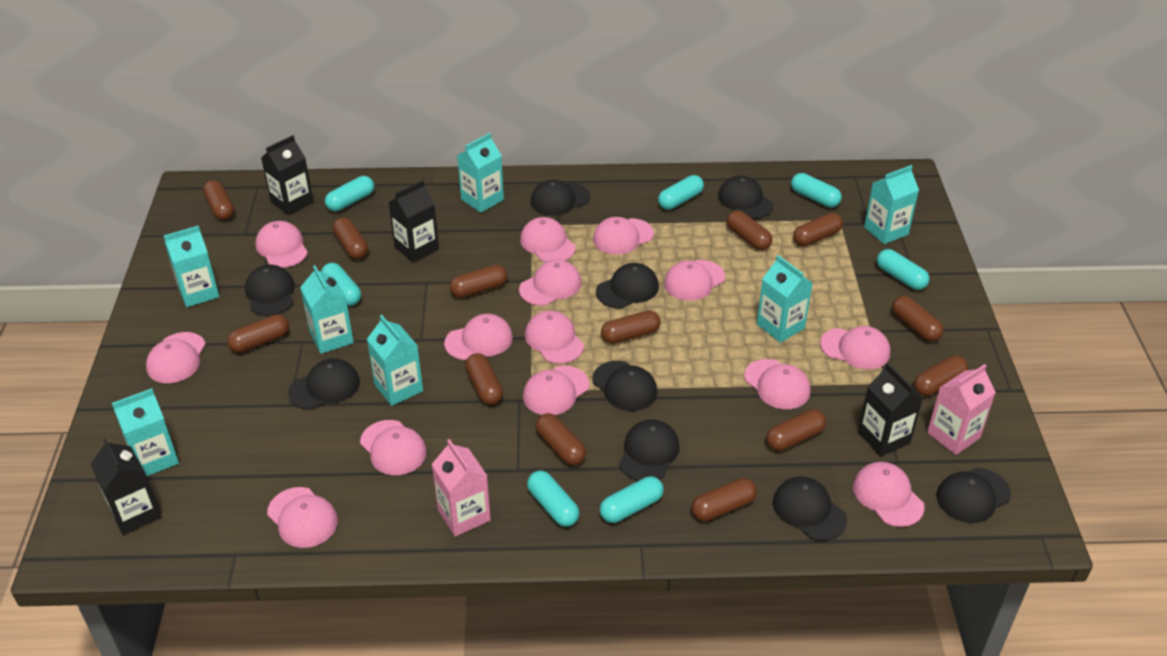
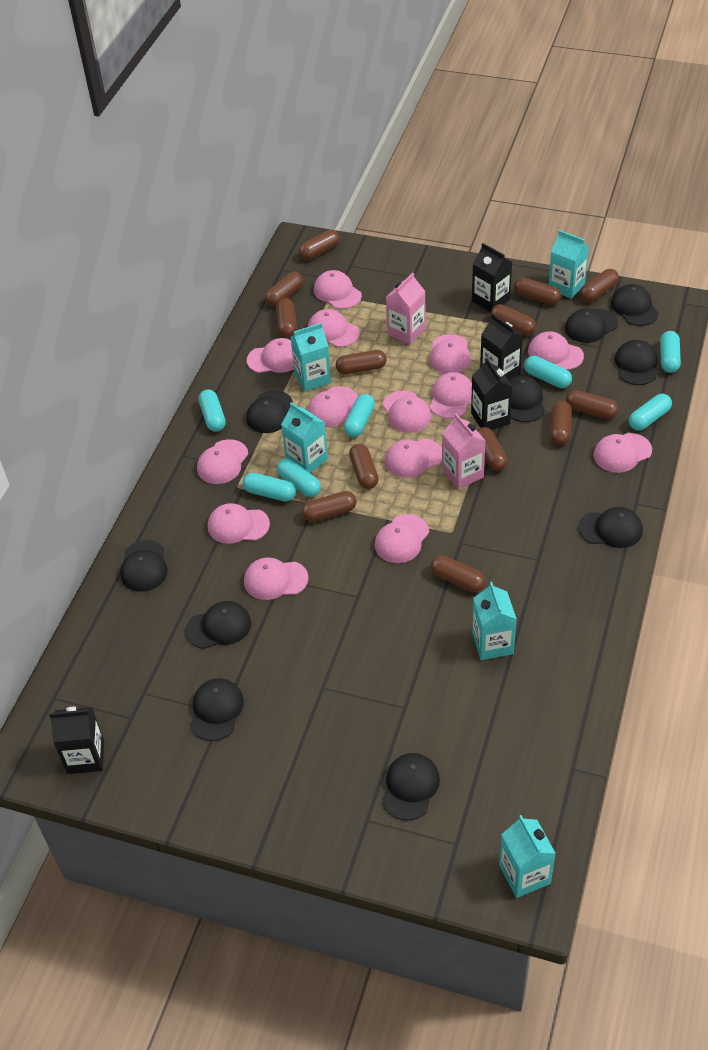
black cap: [245,265,295,316] [288,358,360,410] [531,180,590,216] [592,361,658,411] [596,263,659,308] [619,419,680,481] [718,175,773,219] [773,476,847,541] [936,468,1011,523] = 9 -> [120,540,168,592] [185,601,251,649] [191,678,244,741] [246,390,293,433] [382,753,440,821] [509,375,545,422] [565,309,618,343] [578,507,643,548] [611,284,659,326] [615,340,657,385] = 10
turquoise carton: [112,389,179,476] [164,226,219,307] [300,265,354,354] [367,315,423,406] [457,133,504,213] [757,255,813,343] [864,165,919,244] = 7 -> [281,402,328,473] [290,323,331,391] [472,582,516,660] [499,815,556,898] [548,230,589,299] = 5

